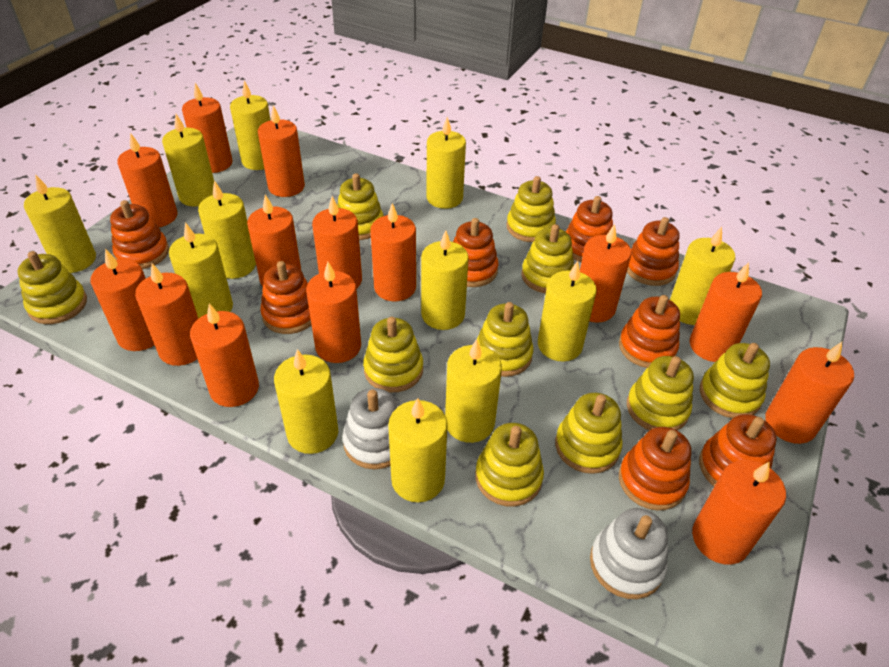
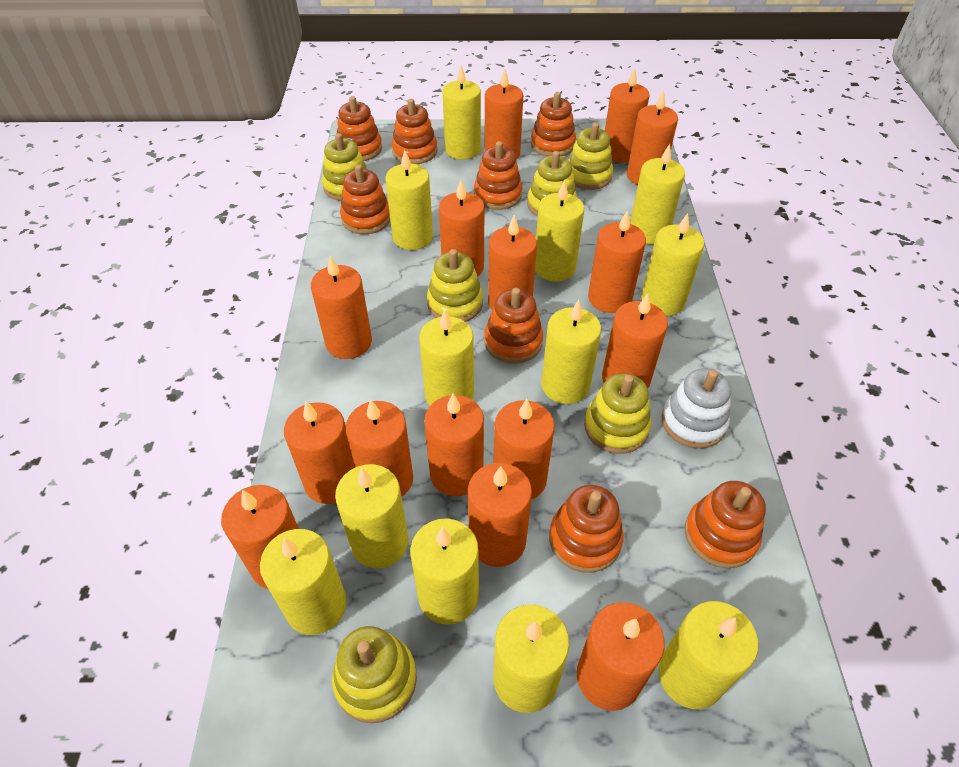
orange candle: [91,249,154,351] [117,133,178,227] [135,263,198,366] [182,83,233,173] [190,303,259,407] [247,194,301,287] [258,105,305,197] [306,262,361,363] [312,196,362,289] [370,203,416,301] [580,224,631,322] [690,262,762,362] [692,460,786,565] [765,342,854,444] = 14 -> [221,485,299,589] [284,401,355,504] [311,255,372,359] [346,399,413,497] [424,394,484,496] [439,180,484,277] [468,463,532,567] [484,69,523,160] [488,215,537,310] [493,399,555,500] [577,602,665,711] [588,210,646,313] [602,294,668,388] [605,67,650,163] [627,90,678,185] = 15
white stacking toy: [342,388,398,469] [590,508,668,599] = 2 -> [661,368,731,449] = 1
yellow stacking toy: [17,251,87,324] [337,173,384,240] [363,317,423,393] [475,423,544,507] [477,302,534,377] [507,176,556,242] [521,224,574,293] [555,393,622,474] [627,356,694,431] [700,343,770,418] = 10 -> [322,133,366,201] [332,626,417,724] [427,249,483,322] [527,151,577,216] [569,123,613,190] [584,373,651,454] = 6

